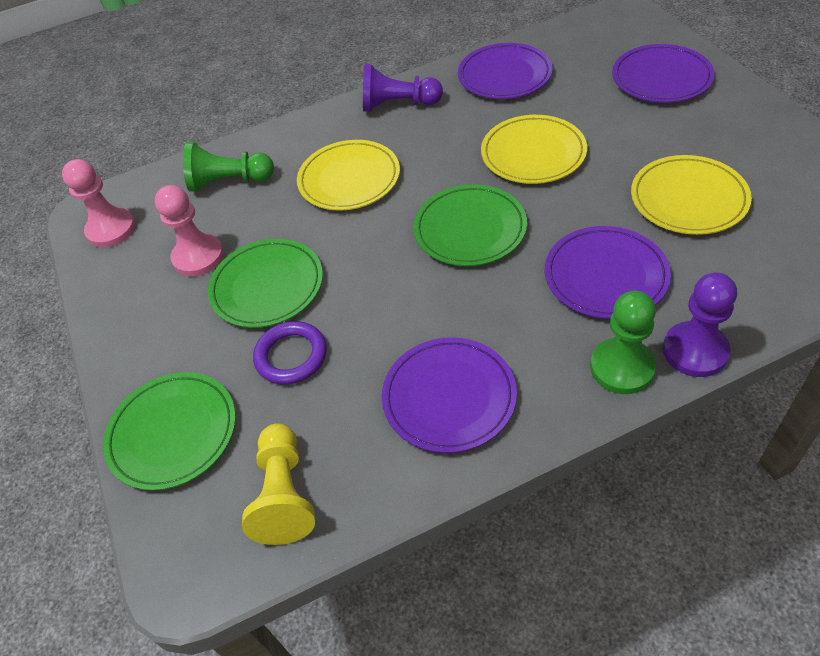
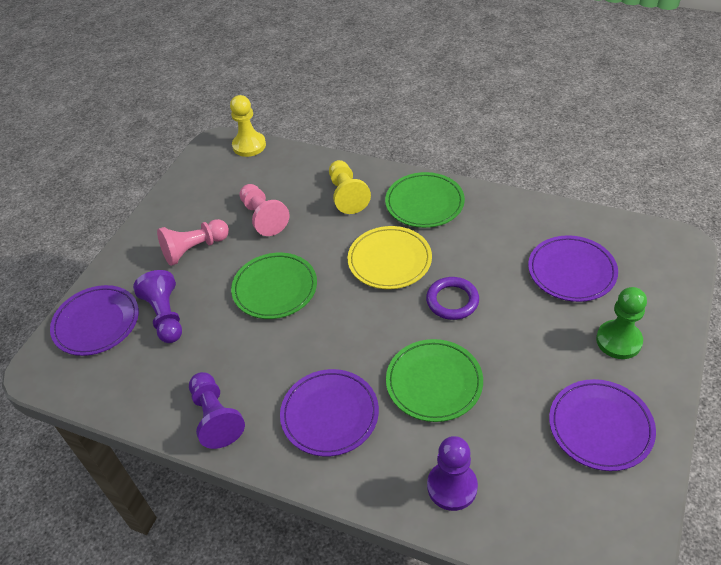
green pawn: [183,142,274,192] [590,291,656,394] = 2 -> [596,287,647,359] = 1
purple pawn: [363,64,443,112] [663,273,737,377] = 2 -> [133,270,182,343] [189,372,245,449] [427,436,478,511] = 3
yellow pawn: [242,423,315,545] = 1 -> [230,95,266,157] [329,160,371,214] = 2
yellow plate: [297,140,400,211] [481,115,587,184] [631,155,752,235] = 3 -> [347,226,432,289] = 1

